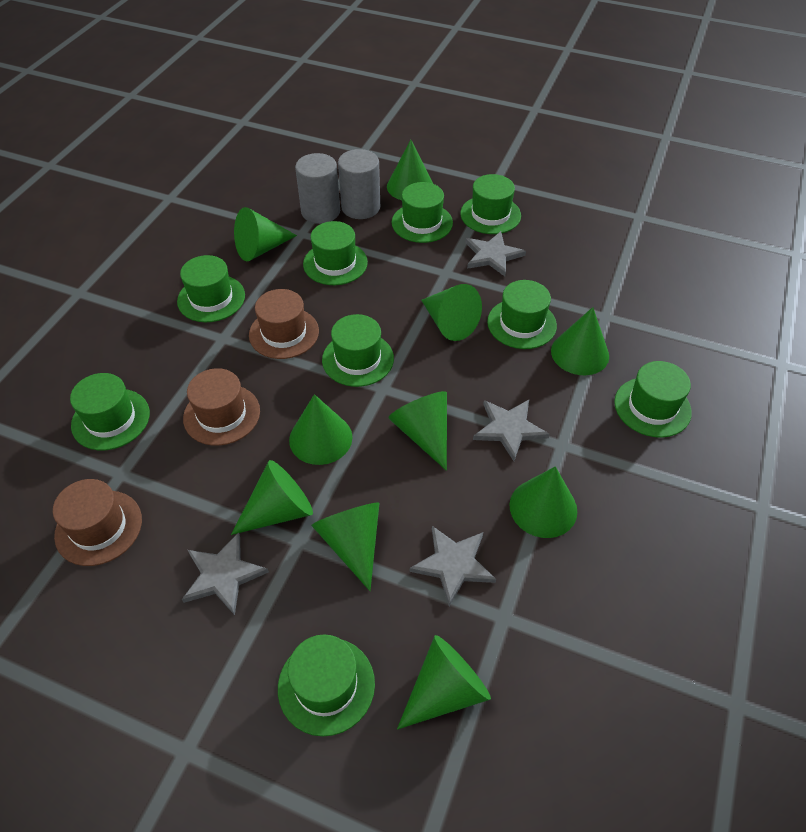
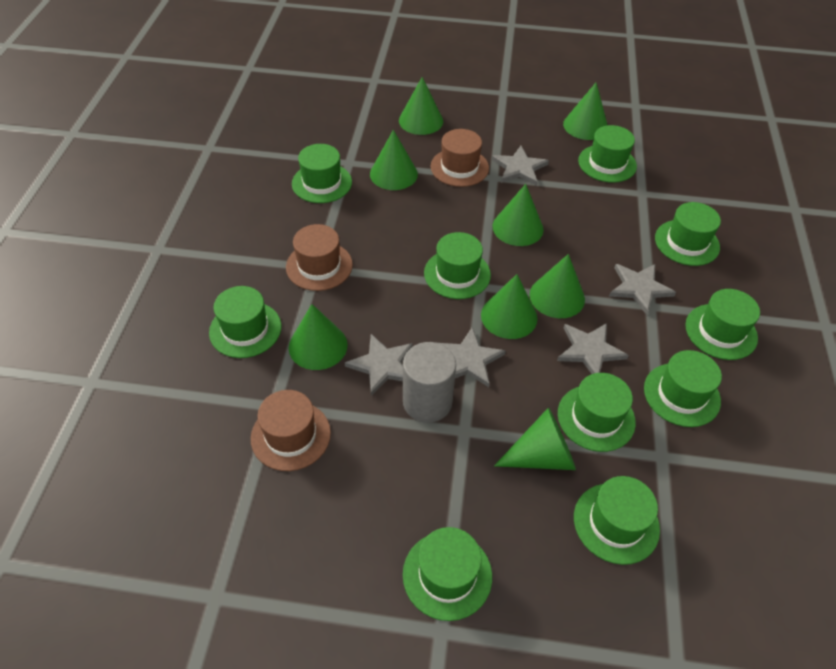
green cone: [231,460,313,535] [234,207,297,261] [289,394,353,465] [311,503,380,591] [387,140,433,200] [388,391,447,471] [397,635,491,730] [421,284,482,341] [510,466,577,538] [551,307,609,375] = 10 -> [289,304,348,370] [370,130,418,190] [399,77,443,135] [481,274,538,339] [493,184,544,246] [494,408,576,470] [530,254,585,318] [563,83,607,140] = 8
green hat: [70,373,150,450] [177,255,245,322] [278,634,375,736] [303,221,368,285] [322,314,394,387] [392,182,453,243] [460,174,521,234] [487,280,557,349] [614,361,692,438] = 9 -> [209,286,281,358] [292,144,352,203] [403,527,492,621] [424,232,491,299] [558,373,636,452] [574,476,660,565] [578,125,637,183] [644,350,722,427] [655,202,721,266] [685,289,760,360] = 10
grey cylinder: [295,153,340,224] [338,149,380,219] = 2 -> [403,342,456,423] = 1
grey star: [182,532,269,615] [410,526,496,606] [465,231,526,276] [473,400,550,461] = 4 -> [345,334,413,396] [439,327,506,387] [492,146,549,186] [557,323,629,374] [609,264,676,315] = 5

